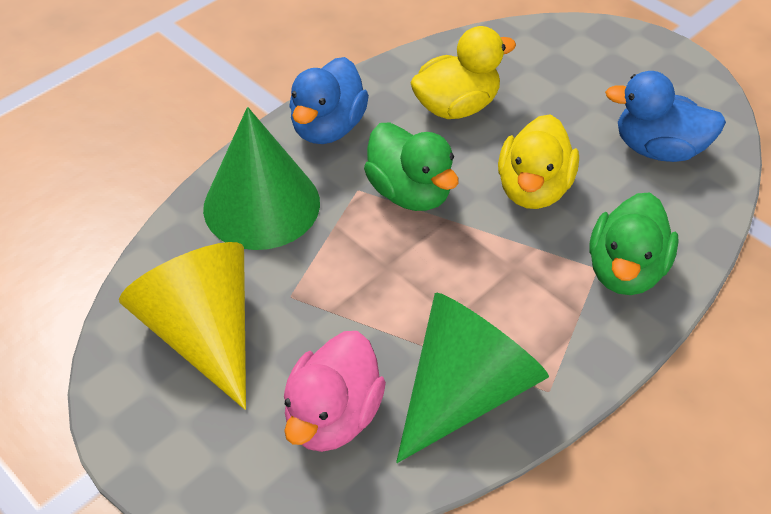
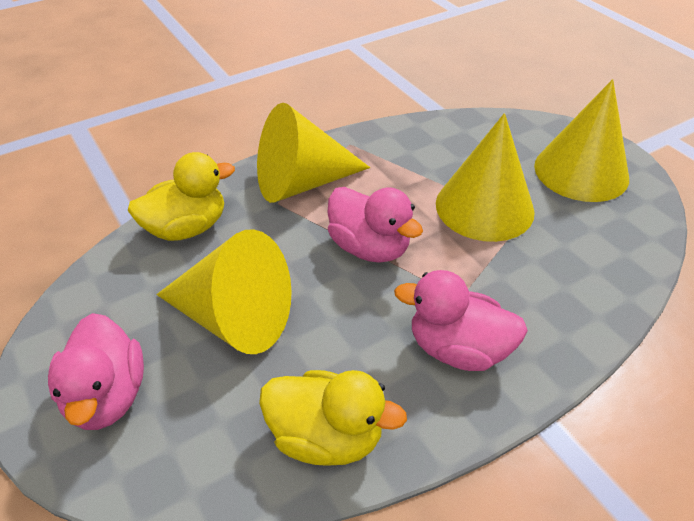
blue duck: [289,57,369,144] [605,71,726,162] = 2 -> none = 0
green cone: [203,107,320,250] [396,293,549,463] = 2 -> none = 0
green duck: [364,122,459,211] [590,192,679,295] = 2 -> none = 0
pink duck: [284,331,386,452] = 1 -> [48,313,144,430] [327,187,423,263] [394,270,528,371] = 3
yellow cone: [119,242,246,410] = 1 -> [156,229,292,354] [257,103,370,203] [436,113,535,242] [534,79,629,202] = 4

